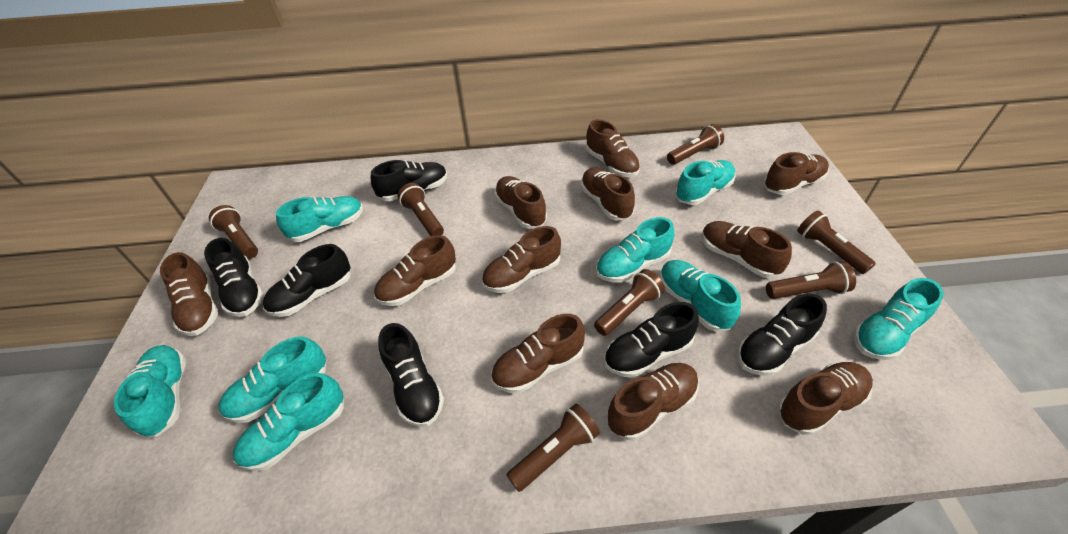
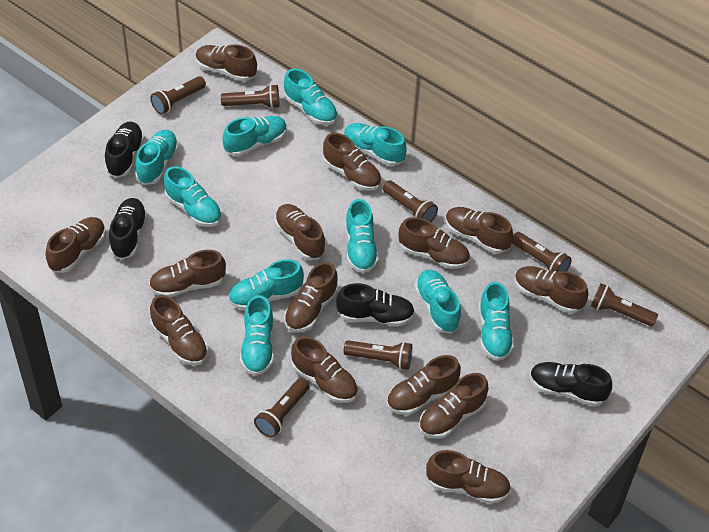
black shoe: [204,238,264,317] [263,244,351,317] [371,160,447,201] [378,323,444,427] [604,302,699,378] [737,293,827,376] = 6 -> [105,122,145,178] [109,198,148,260] [336,283,415,326] [530,362,612,406] = 4
brown shoe: [160,252,218,336] [374,235,456,306] [482,226,561,293] [491,314,585,393] [494,176,547,229] [581,167,635,220] [586,120,640,177] [607,363,699,440] [702,221,792,278] [763,152,829,195] [778,362,873,435] = 11 -> [45,217,106,273] [149,250,226,297] [150,295,208,365] [195,44,257,81] [275,204,326,260] [284,262,338,332] [291,336,358,403] [323,133,381,191] [387,355,461,415] [399,217,470,269] [419,373,489,439] [426,450,511,504] [445,207,513,253] [514,266,589,313] = 14
turquoise shoe: [114,345,186,437] [219,337,326,423] [233,373,344,471] [276,196,363,242] [596,217,674,283] [660,260,741,331] [675,160,736,205] [853,278,943,360] = 8 -> [135,130,179,185] [164,166,222,227] [223,116,287,156] [228,259,304,310] [240,295,274,376] [284,69,338,125] [344,123,407,166] [345,199,379,273] [415,270,461,333] [479,282,514,361] = 10

